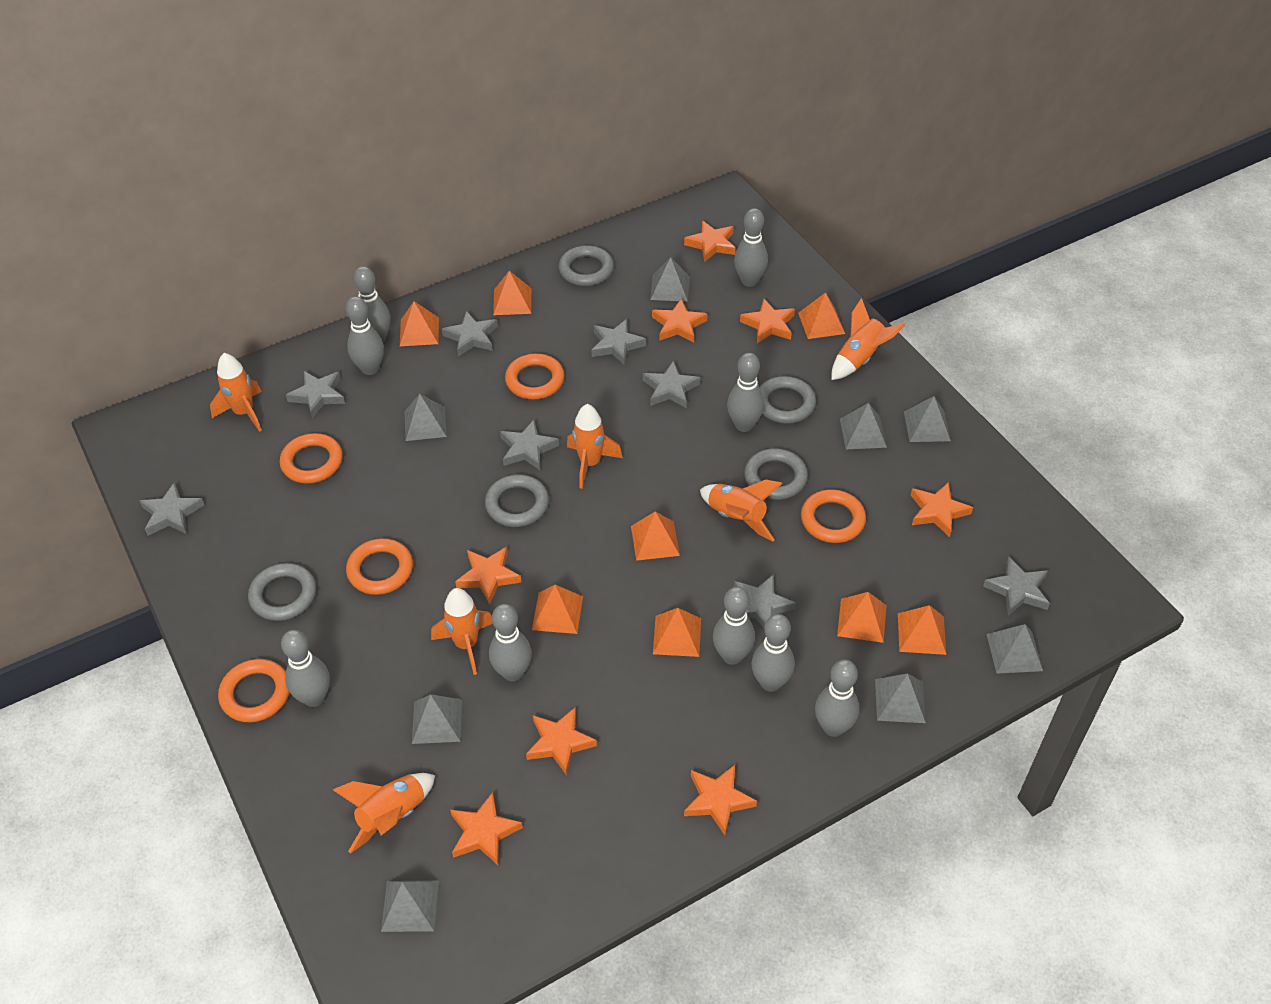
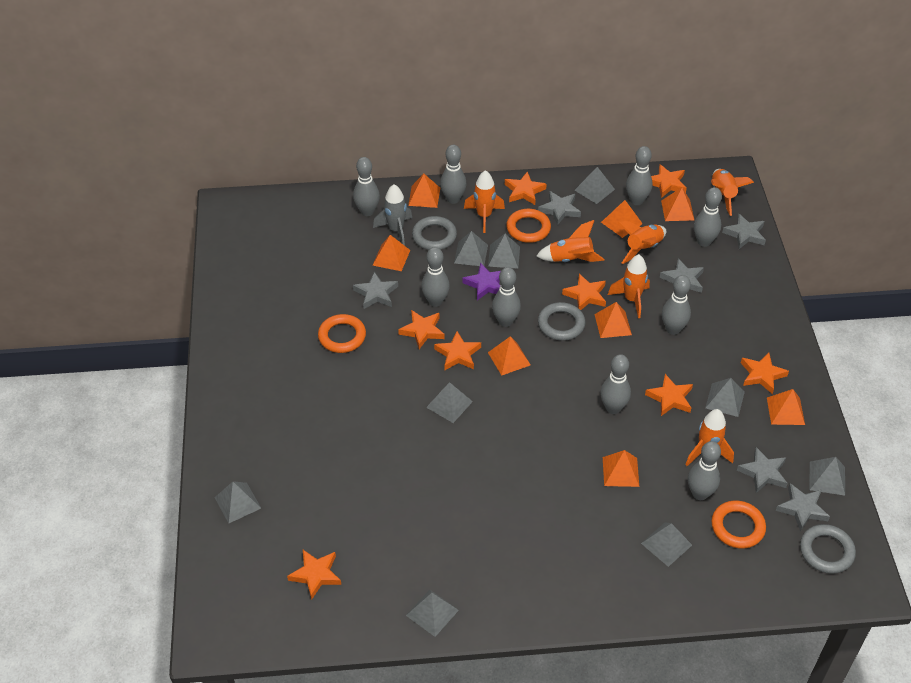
grey pyramid: [381,881,439,932] [405,394,447,441] [412,694,462,744] [650,257,690,302] [840,403,887,449] [875,673,926,723] [904,396,951,442] [987,624,1043,674] = 8 -> [214,481,261,523] [406,590,459,637] [426,382,473,423] [454,231,488,266] [488,234,520,268] [575,167,615,204] [641,522,692,567] [705,378,745,417] [809,457,845,496] = 9
grey ring: [248,563,316,621] [485,474,549,527] [558,245,614,286] [744,448,808,500] [760,376,816,424] = 5 -> [412,216,457,250] [538,302,585,341] [800,524,856,574] = 3
grey rocket: none = 0 -> [373,184,412,246] = 1
grey star: [140,482,204,536] [286,371,345,418] [442,311,498,357] [500,420,559,470] [592,319,646,365] [643,361,701,408] [734,574,796,628] [983,557,1050,616] = 8 -> [353,272,398,309] [538,191,581,226] [660,259,704,293] [722,214,766,249] [737,447,788,493] [776,483,830,532] = 6
orange ring: [218,659,290,722] [280,433,343,484] [346,538,413,595] [505,353,565,399] [801,489,866,543] = 5 -> [318,314,366,353] [506,209,551,243] [711,500,766,548] = 3
purple star: none = 0 -> [462,263,501,300] = 1

